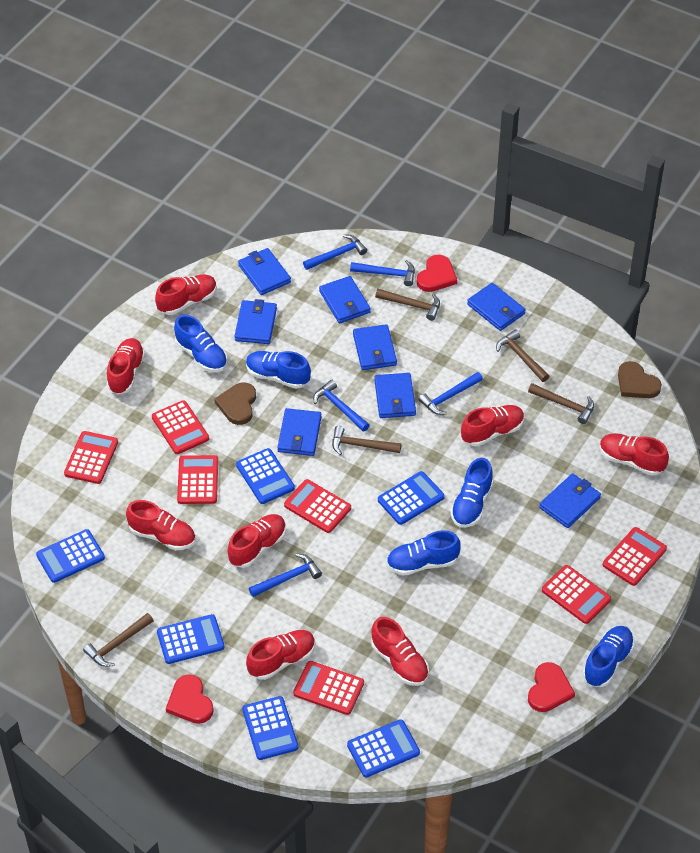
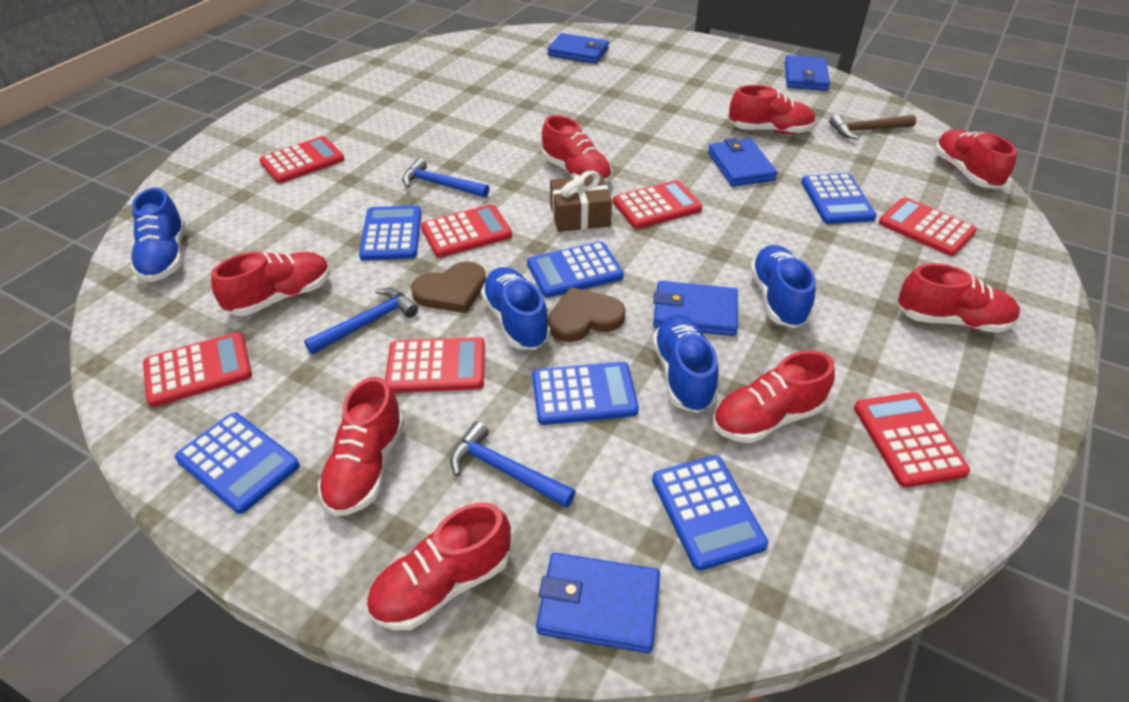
blue hammer: [249,553,322,597] [303,234,367,270] [313,380,370,431] [350,260,415,286] [418,372,483,415] = 5 -> [304,288,418,355] [402,158,489,198] [450,421,576,508] = 3
blue shoe: [174,315,228,372] [246,351,311,389] [386,530,461,575] [450,458,493,528] [583,626,634,687] = 5 -> [131,188,185,282] [481,267,550,350] [652,315,719,413] [750,245,815,328] = 4
blue wallet: [235,299,277,344] [238,248,291,295] [277,408,321,456] [319,276,371,323] [353,324,397,370] [374,373,416,418] [467,283,525,331] [539,473,601,528] = 8 -> [536,553,660,653] [547,33,609,64] [653,281,738,336] [708,138,777,187] [785,55,830,91] = 5
brown gift: none = 0 -> [550,171,612,232] = 1
brown hammer: [83,613,154,667] [332,426,401,455] [375,289,440,321] [496,329,549,382] [528,383,594,424] = 5 -> [829,114,916,139] = 1
red heart: [166,674,214,724] [417,255,457,292] [528,662,575,712] = 3 -> none = 0

